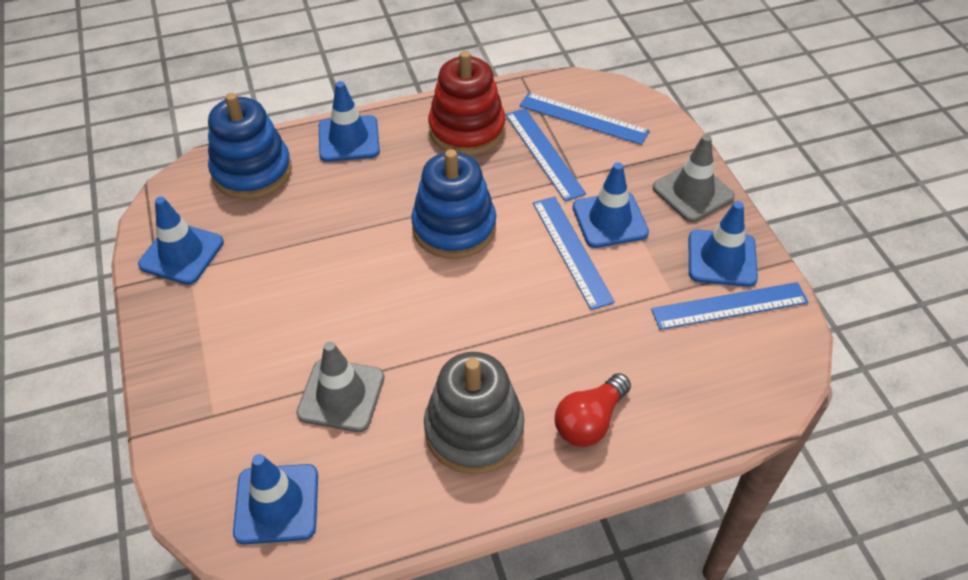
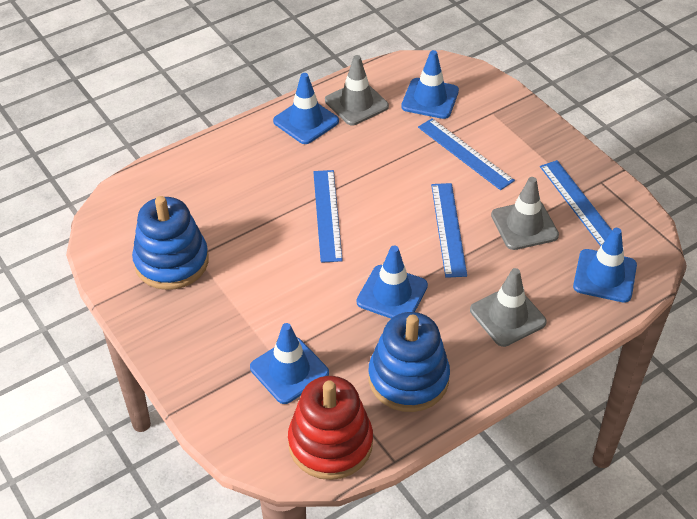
grey stacking toy: [424,352,525,474] = 1 -> none = 0
grey traffic cone: [296,341,384,432] [653,135,735,222] = 2 -> [325,55,389,126] [470,268,547,347] [491,177,559,250] = 3
red light bulb: [555,373,631,447] = 1 -> none = 0

